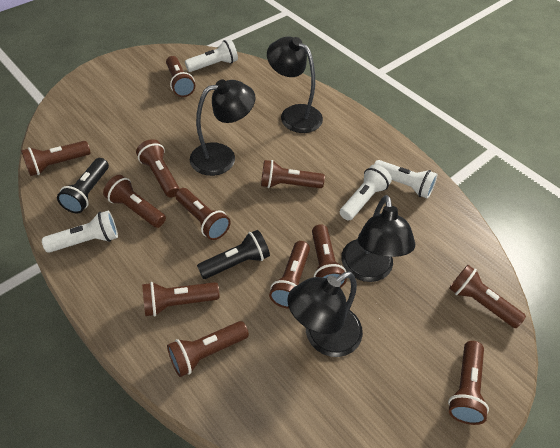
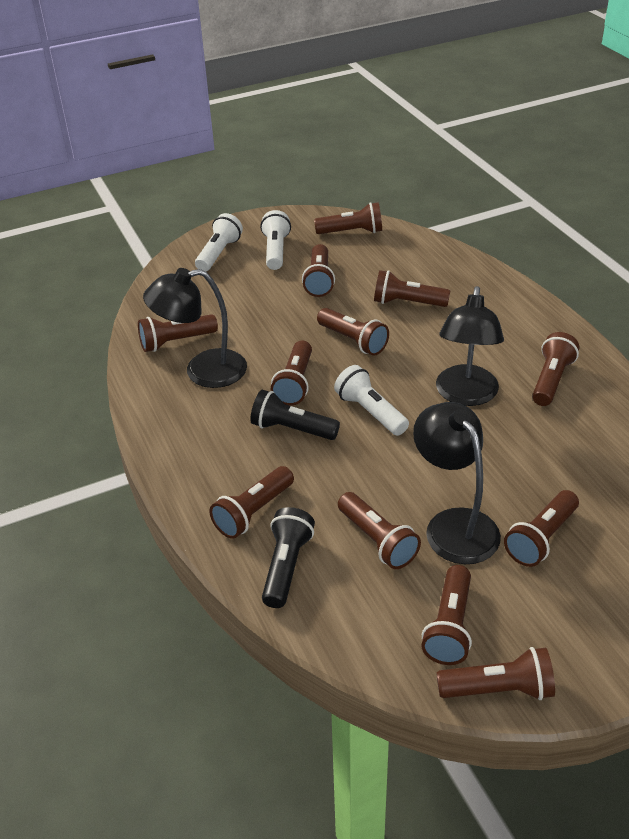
black lamp: [190,79,255,176] [267,37,323,133] [287,271,363,357] [341,195,415,282] = 4 -> [143,268,247,388] [413,402,501,564] [436,286,504,406] = 3
white flashlight: [42,211,118,253] [185,39,238,72] [340,164,392,221] [374,160,437,199] = 4 -> [195,213,243,271] [260,210,291,270] [334,365,409,436] = 3

